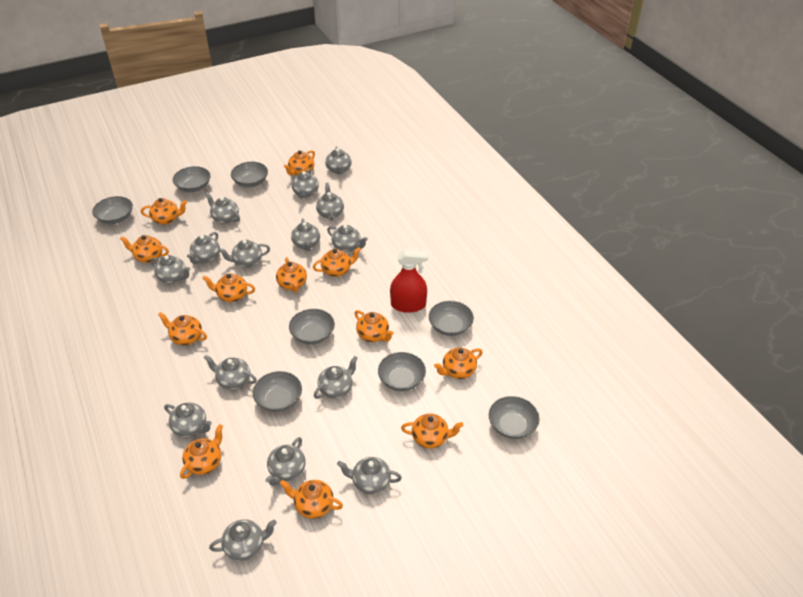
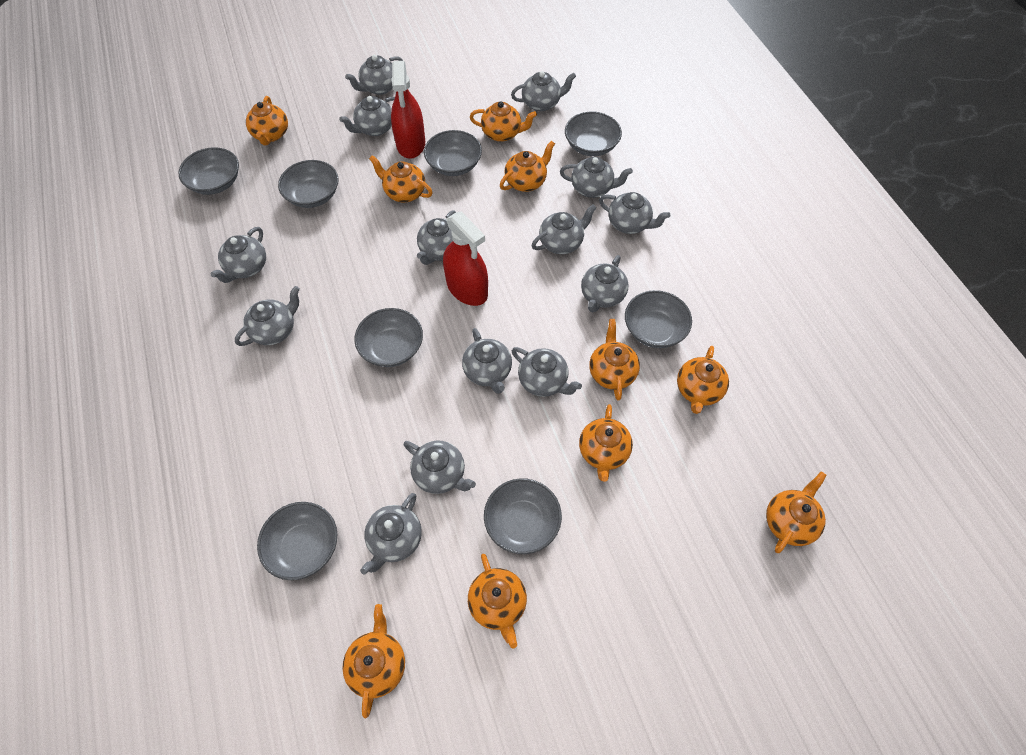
grey teapot: [150,255,190,283] [164,402,212,437] [187,232,220,264] [204,355,257,390] [205,192,240,224] [209,519,277,561] [219,240,270,267] [266,437,306,486] [291,218,320,251] [292,169,319,198] [314,356,358,399] [316,182,344,221] [325,146,351,175] [327,225,368,252] [337,457,402,494] = 15 -> [210,227,266,283] [235,286,300,346] [339,96,395,136] [345,55,403,95] [360,493,422,574] [404,441,476,494] [417,210,456,265] [462,328,512,394] [511,71,576,111] [512,347,582,397] [532,204,597,254] [560,157,633,198] [581,255,628,313] [599,192,670,234] = 14
orange teapot: [120,235,169,263] [141,198,187,225] [158,312,207,345] [180,424,223,479] [202,273,255,302] [276,257,307,292] [280,480,343,519] [284,150,315,175] [313,247,361,277] [354,310,394,342] [401,413,464,449] [434,347,483,379] = 12 -> [246,96,288,145] [342,604,405,718] [369,155,433,202] [468,554,527,649] [470,101,537,142] [500,141,555,192] [579,404,633,482] [589,319,640,401] [677,346,729,414] [766,472,826,553] = 10
red spray bottle: [390,249,428,313] = 1 -> [391,61,425,159] [443,211,488,306] = 2

